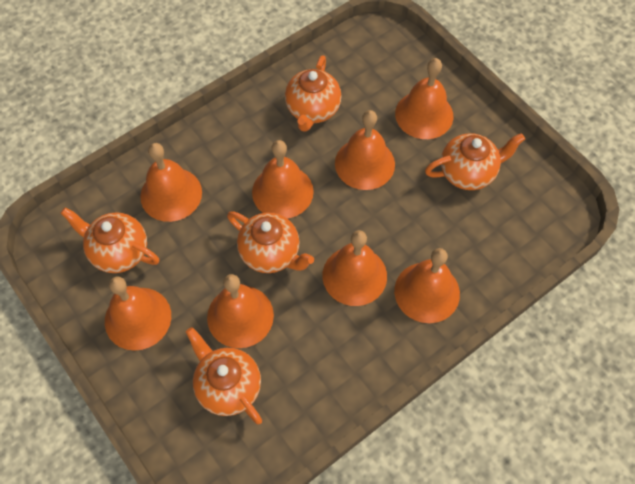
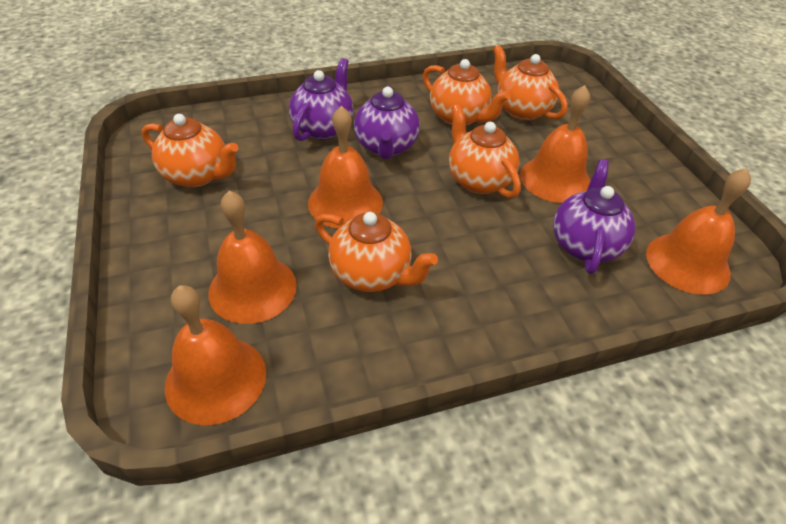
orange bell: [105,277,171,351] [140,143,202,222] [207,274,274,348] [252,140,314,219] [322,230,387,306] [335,110,395,190] [394,248,460,323] [395,58,453,139] = 8 -> [165,285,266,425] [208,190,297,324] [308,106,383,229] [520,85,590,203] [646,168,751,294] = 5
purple teapot: none = 0 -> [289,58,354,141] [354,86,420,159] [553,159,635,274] = 3

